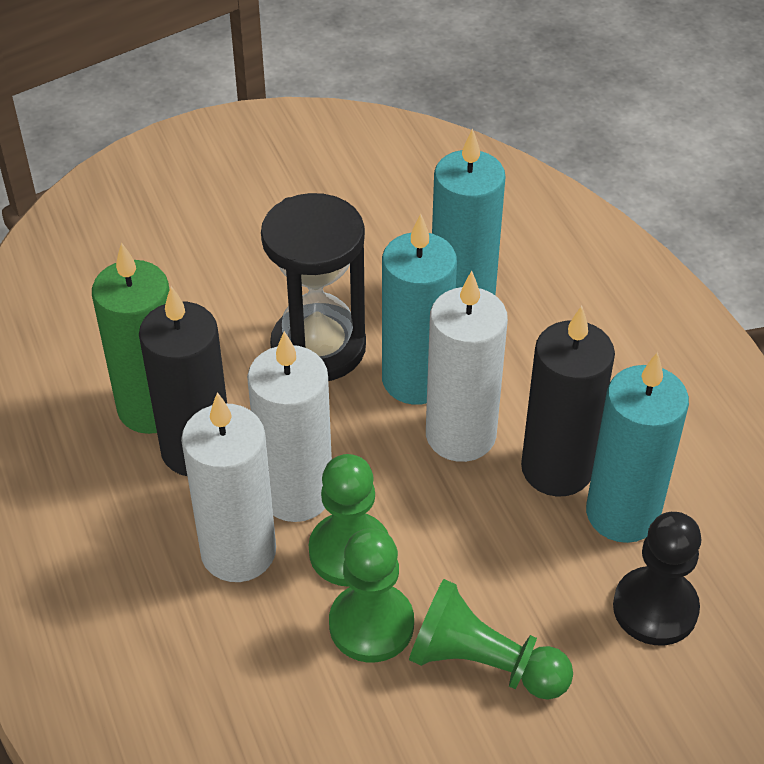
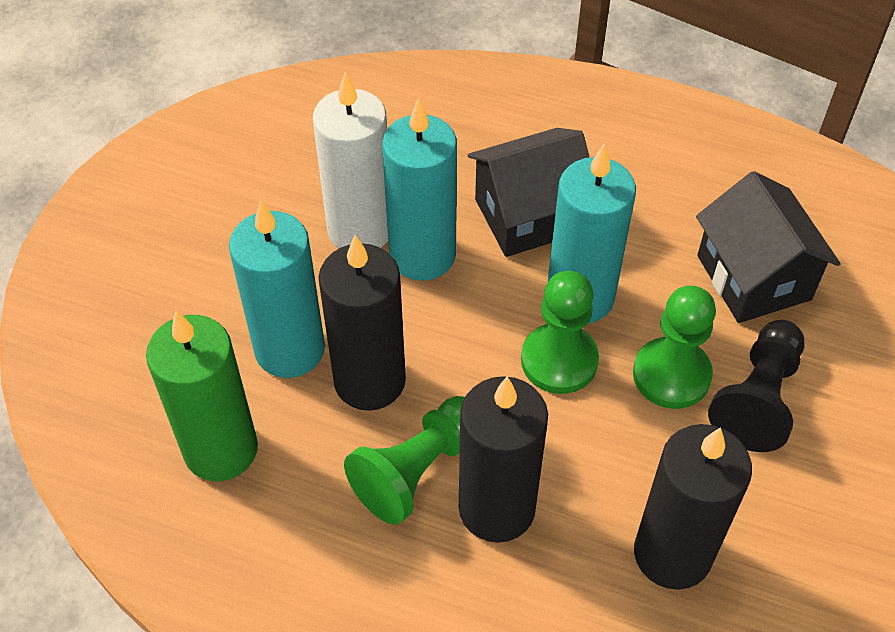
black candle: [139,286,227,476] [521,306,615,497] = 2 -> [318,235,406,411] [459,376,548,543] [634,424,752,590] = 3
black hourglass: [261,193,366,381] = 1 -> none = 0
black house: none = 0 -> [468,128,590,257] [696,171,841,323] = 2
white candle: [181,392,276,582] [247,331,332,522] [426,271,508,462] = 3 -> [313,72,388,248] = 1

